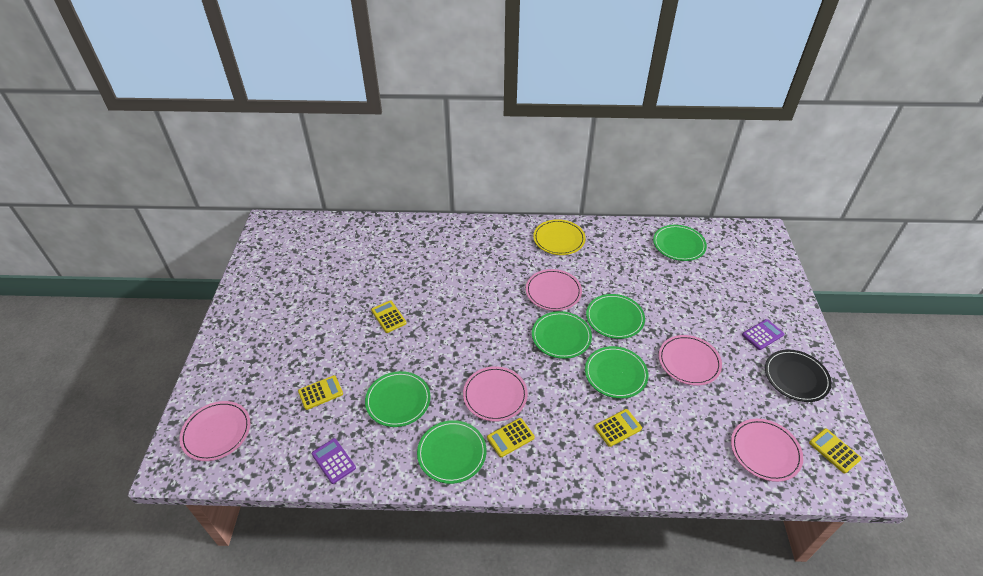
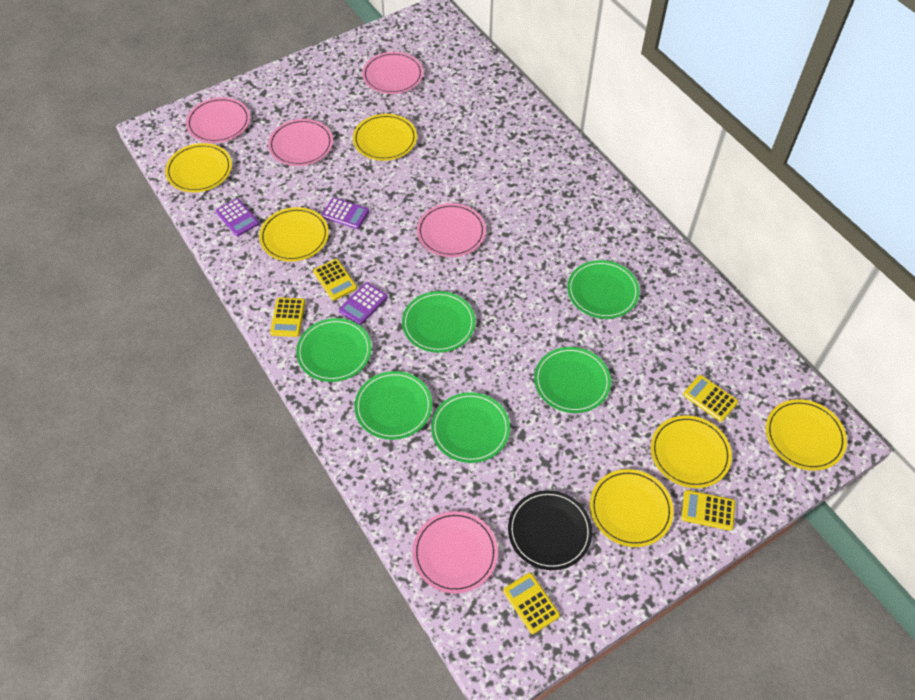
purple calculator: [312,438,356,484] [742,319,784,350] = 2 -> [216,198,259,236] [322,197,369,229] [339,282,387,325] = 3
yellow plate: [533,219,586,255] = 1 -> [165,143,232,192] [259,207,329,262] [353,114,417,161] [590,469,674,547] [651,415,732,488] [766,399,847,471] = 6

